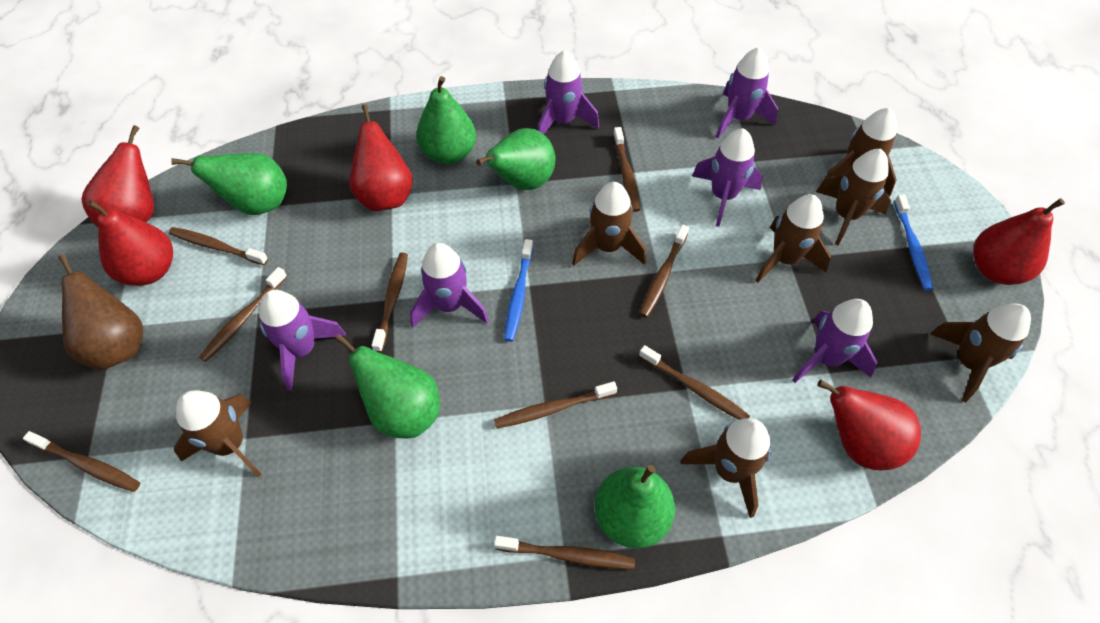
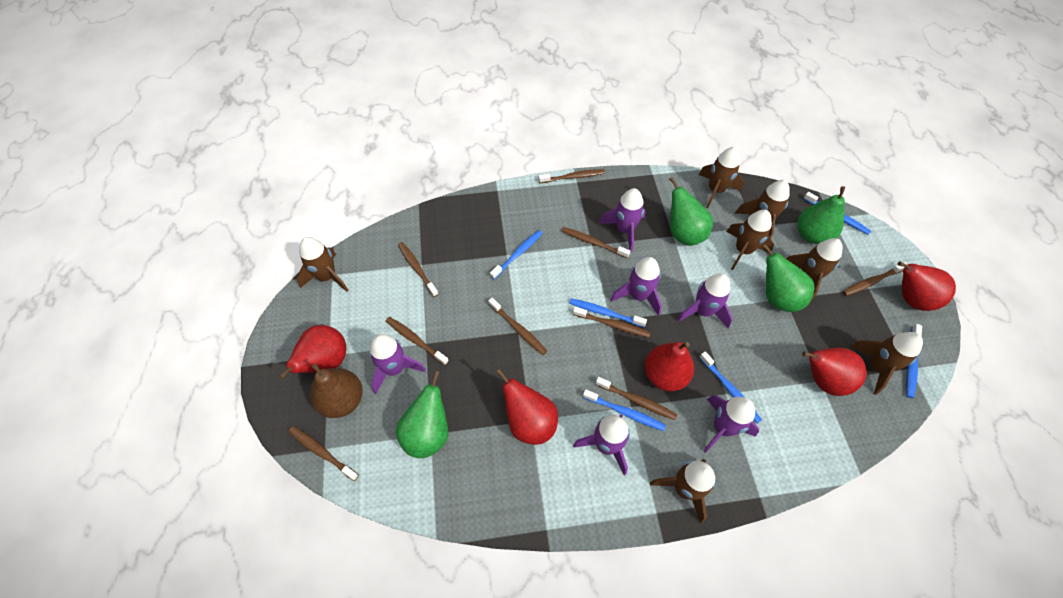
blue toothbrush: [504,239,533,342] [894,195,933,291] = 2 -> [490,230,543,279] [570,298,647,327] [583,389,666,431] [699,351,762,424] [804,192,871,235] [906,324,922,398] = 6
green pear: [171,153,287,215] [335,334,440,439] [416,76,476,164] [476,128,555,190] [594,465,675,548] = 5 -> [396,371,448,458] [669,177,713,246] [762,244,815,312] [798,186,845,244] = 4

